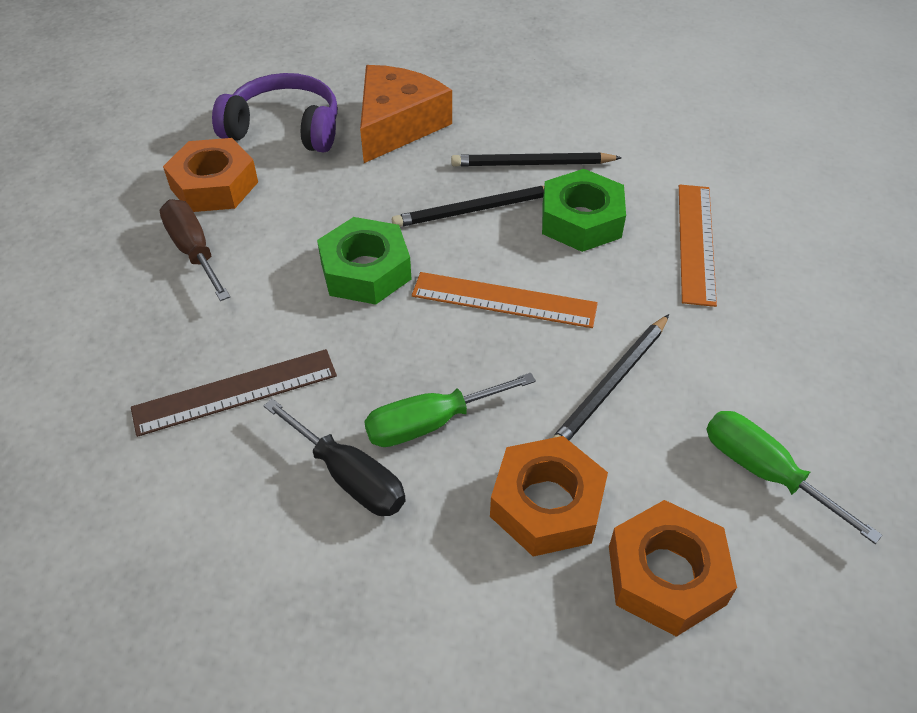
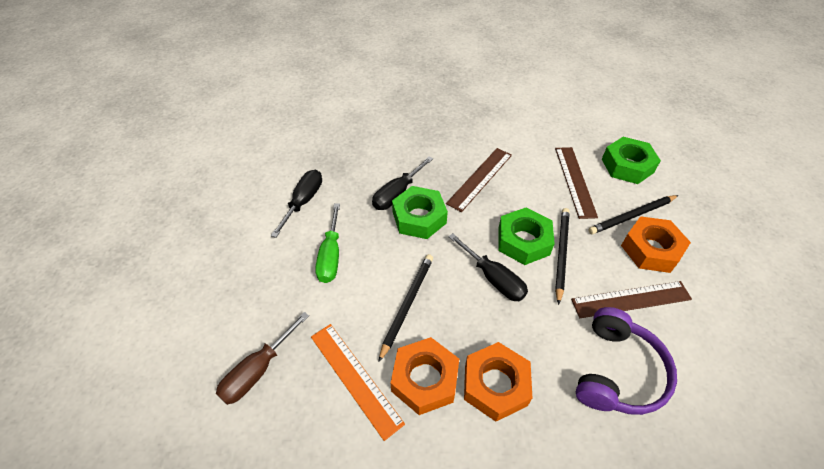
black screwdriver: [264,399,406,516] = 1 -> [271,170,322,238] [372,156,433,210] [448,233,528,301] = 3
brown ruler: [131,349,337,437] = 1 -> [446,148,512,212] [555,147,598,219] [571,281,692,318] = 3
green nut: [317,217,411,305] [542,169,626,252] = 2 -> [392,186,448,239] [498,207,555,265] [602,137,661,184] = 3
green screwdriver: [364,373,536,447] [706,411,883,544] = 2 -> [315,203,340,283] = 1
orange cheese: [360,65,452,163] = 1 -> none = 0
orange ruler: [412,272,598,328] [679,185,717,307] = 2 -> [311,324,405,441] = 1

